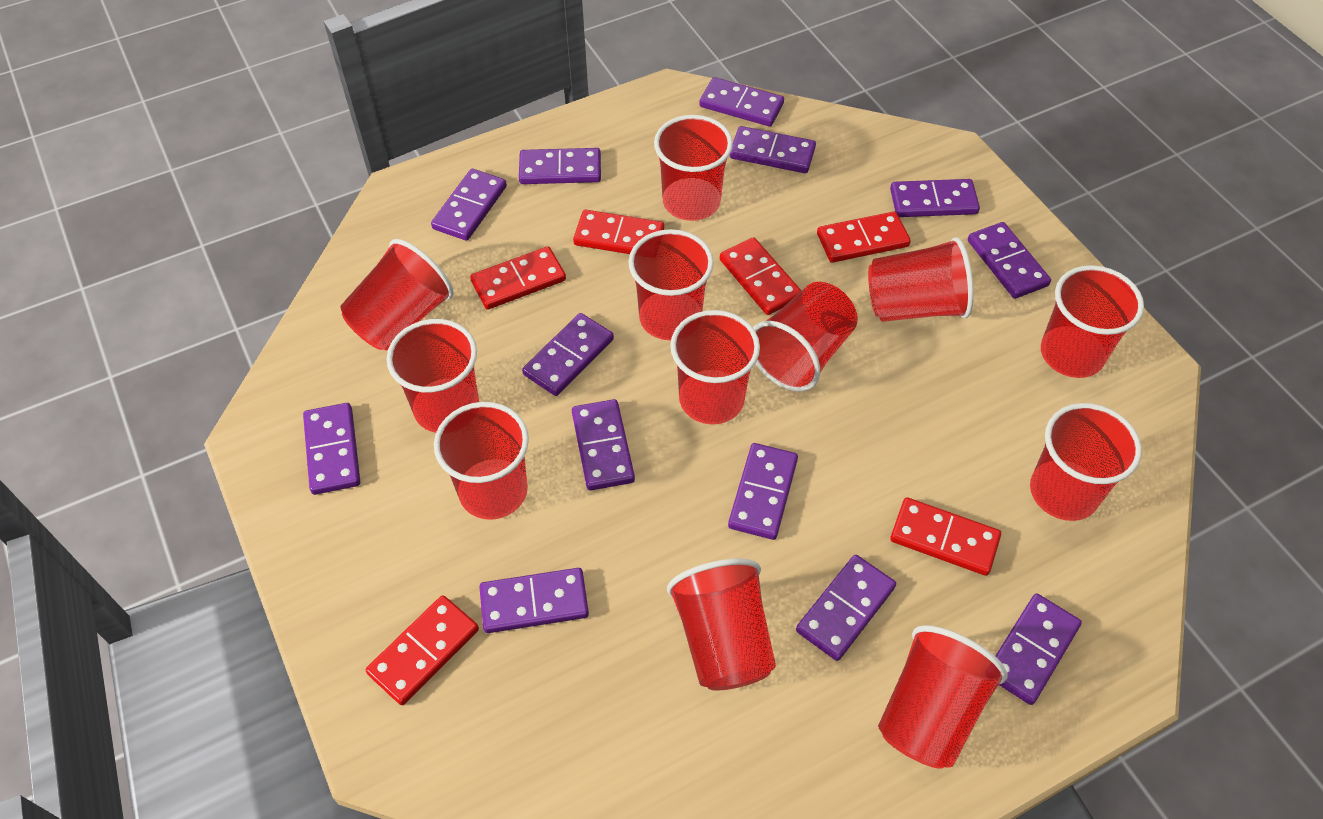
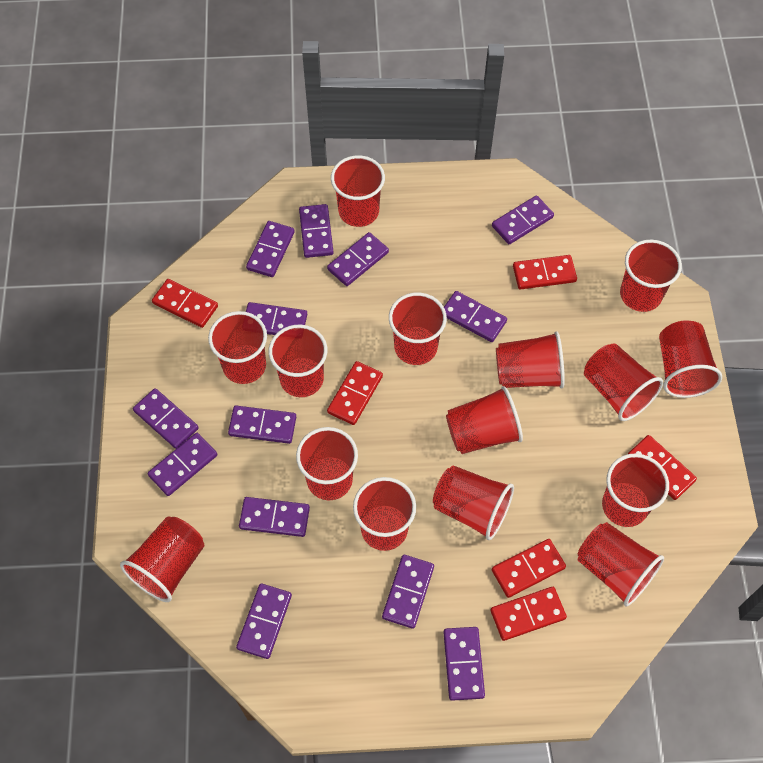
red cup: [340,239,454,351] [387,319,479,433] [434,402,529,520] [628,229,714,340] [654,115,733,221] [667,558,776,690] [670,310,760,424] [753,282,858,392] [868,237,974,322] [878,625,1007,769] [1030,403,1142,521] [1041,265,1144,378] = 12 -> [120,517,205,602] [208,311,267,384] [269,325,327,397] [296,427,358,500] [331,155,385,227] [353,477,416,551] [389,293,447,365] [433,466,514,540] [446,386,523,454] [496,331,565,388] [578,522,664,606] [584,343,663,421] [602,454,669,527] [620,240,682,312] [659,320,722,398] = 15

